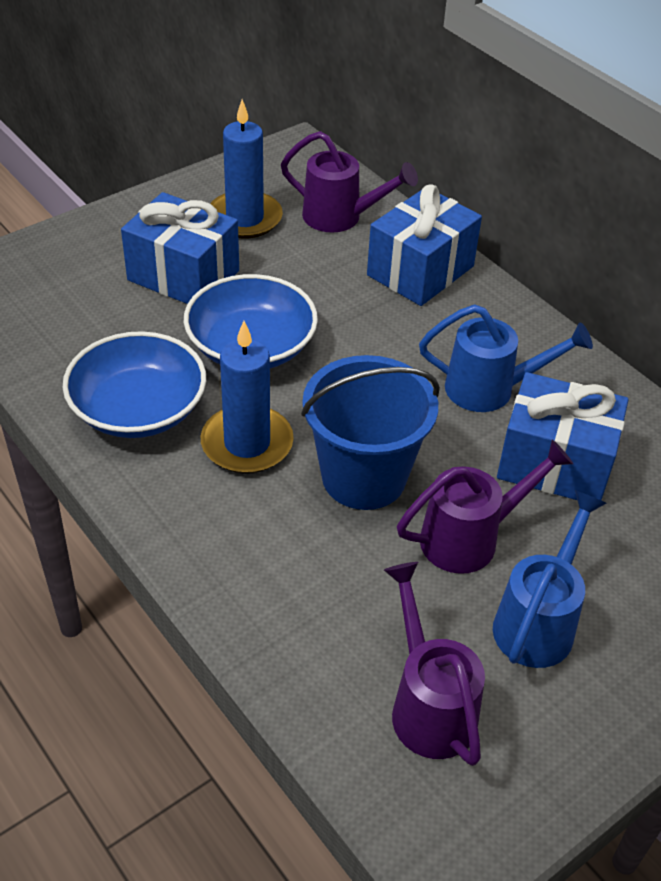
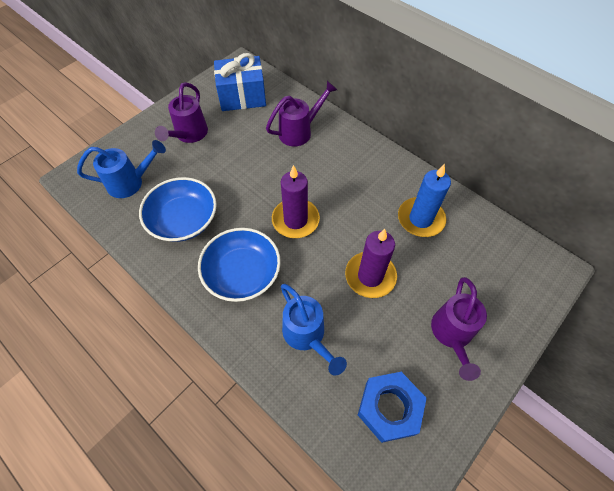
blue bucket: [301,355,440,510] = 1 -> none = 0
blue candle: [201,321,294,474] [210,99,283,239] = 2 -> [398,164,451,237] = 1
blue gift: [121,192,239,304] [367,184,482,306] [497,372,629,500] = 3 -> [214,53,266,111] = 1
blue nut: none = 0 -> [358,372,427,443] = 1
purple candle: none = 0 -> [272,165,320,238] [345,229,397,298] = 2

